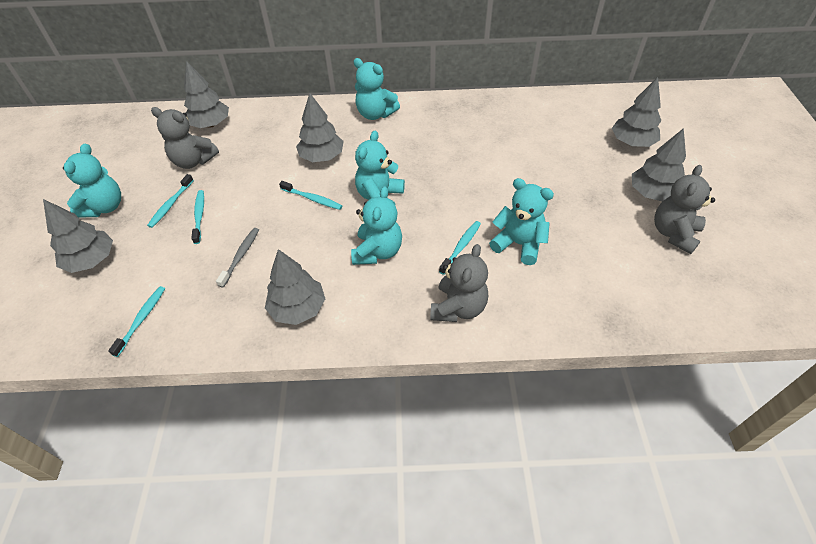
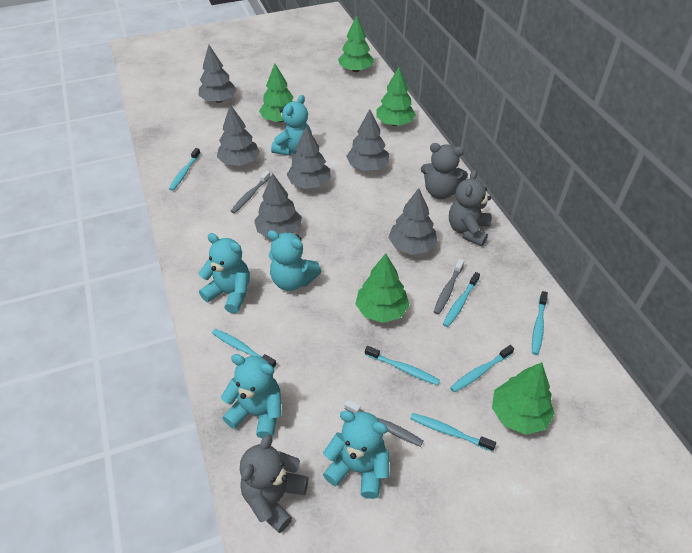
green tree: none = 0 -> [259,63,294,122] [338,15,374,72] [356,253,409,323] [376,67,416,126] [492,362,555,435] = 5
grey toothbrush: [216,228,259,288] = 1 -> [231,171,270,213] [345,400,424,447] [434,259,464,314] = 3
turquoise toothbrush: [108,286,165,357] [147,174,194,228] [192,190,204,244] [279,181,342,210] [439,221,481,275] = 5 -> [169,148,201,191] [212,329,276,368] [365,346,440,385] [410,413,496,452] [443,272,480,327] [450,345,514,392] [532,291,548,355] = 7

